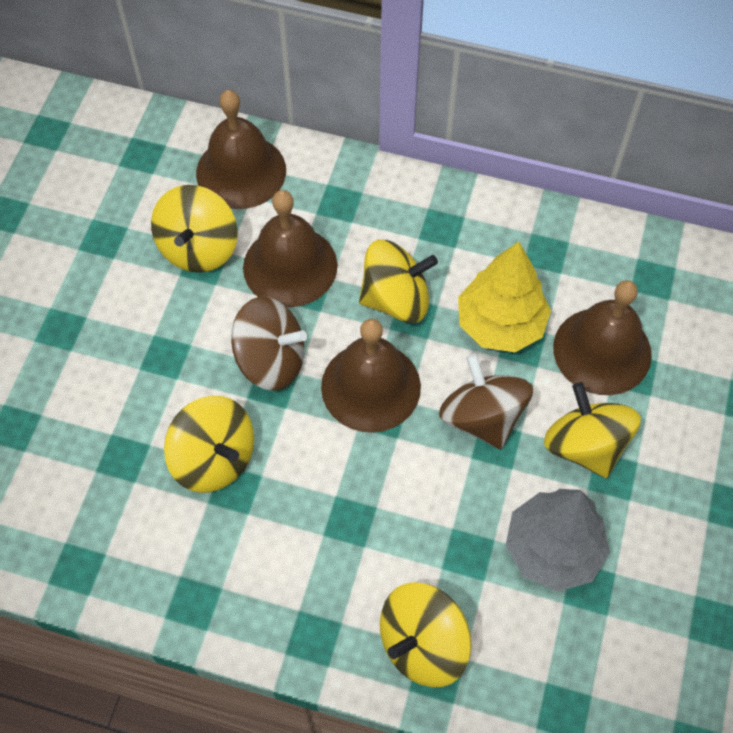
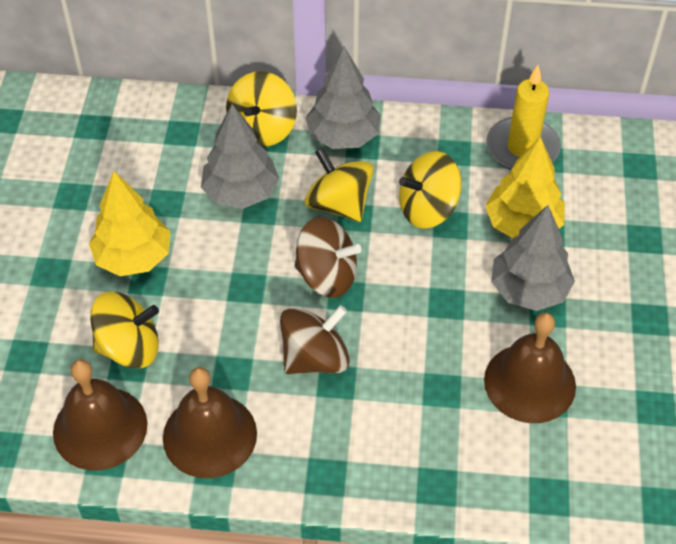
brown bell: [196,90,286,209] [243,190,338,307] [321,318,421,433] [553,280,652,395] = 4 -> [53,359,147,470] [163,367,257,478] [484,313,576,423] = 3
grey tree: [506,489,610,592] = 1 -> [201,104,279,209] [306,47,381,149] [491,205,575,311] = 3
yellow candle: none = 0 -> [486,65,561,170] = 1
yellow spinning top: [151,185,238,273] [164,396,254,493] [359,240,438,323] [380,582,472,688] [544,382,641,478] = 5 -> [90,292,159,369] [226,71,297,147] [305,148,374,222] [399,151,461,229] = 4
yellow tree: [458,242,551,352] = 1 -> [89,171,170,276] [485,137,565,238] = 2

